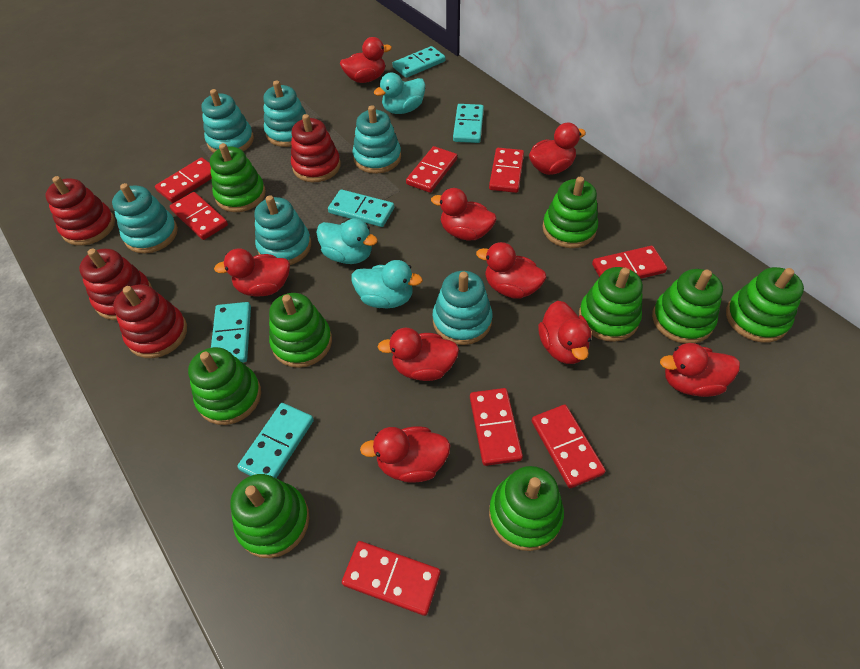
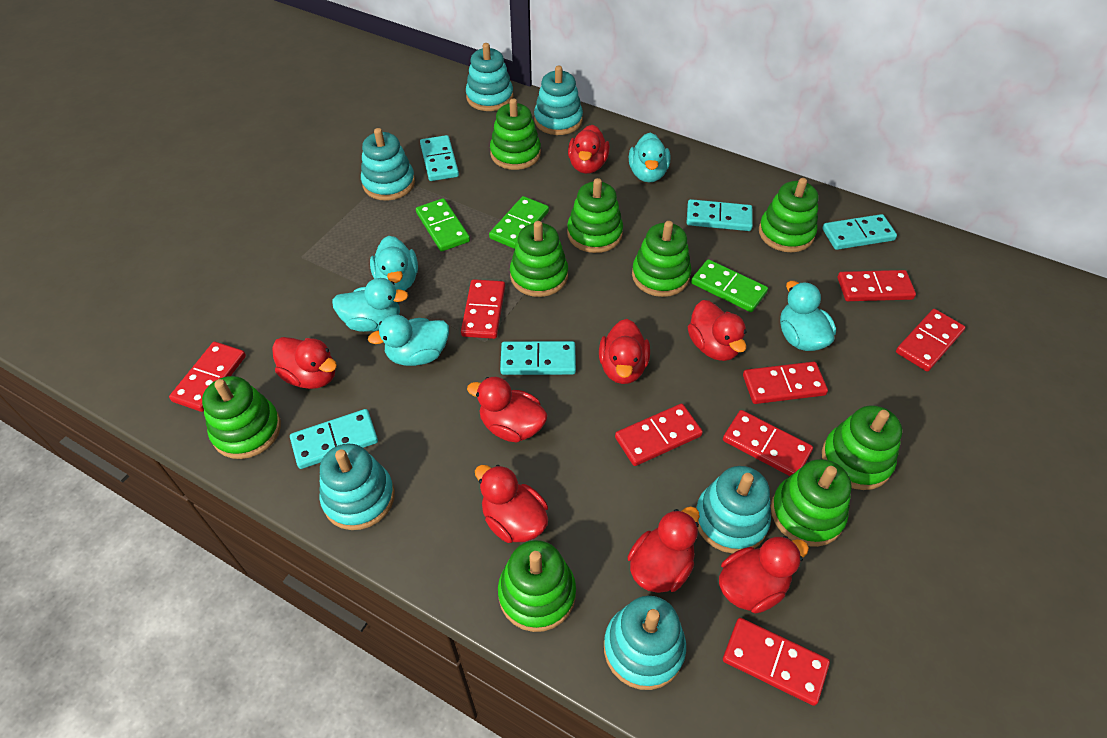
green domino: none = 0 -> [416,198,470,252] [489,196,549,249] [691,259,768,312] = 3
red duck: [214,248,290,297] [340,37,392,83] [360,426,451,483] [377,328,459,381] [431,188,496,241] [476,242,546,299] [529,123,586,175] [538,301,592,364] [660,343,740,397] = 9 -> [272,337,337,389] [467,377,548,442] [475,465,548,543] [568,125,610,174] [599,319,650,384] [628,506,700,593] [688,300,747,361] [719,536,809,614] = 8
red stacking toy: [46,176,115,246] [79,249,152,320] [113,284,187,358] [291,114,341,182] = 4 -> none = 0
turquoise duck: [316,219,378,264] [351,260,423,308] [374,72,425,114] = 3 -> [332,278,408,332] [368,315,449,366] [370,236,418,291] [629,133,670,182] [780,281,836,351] = 5

